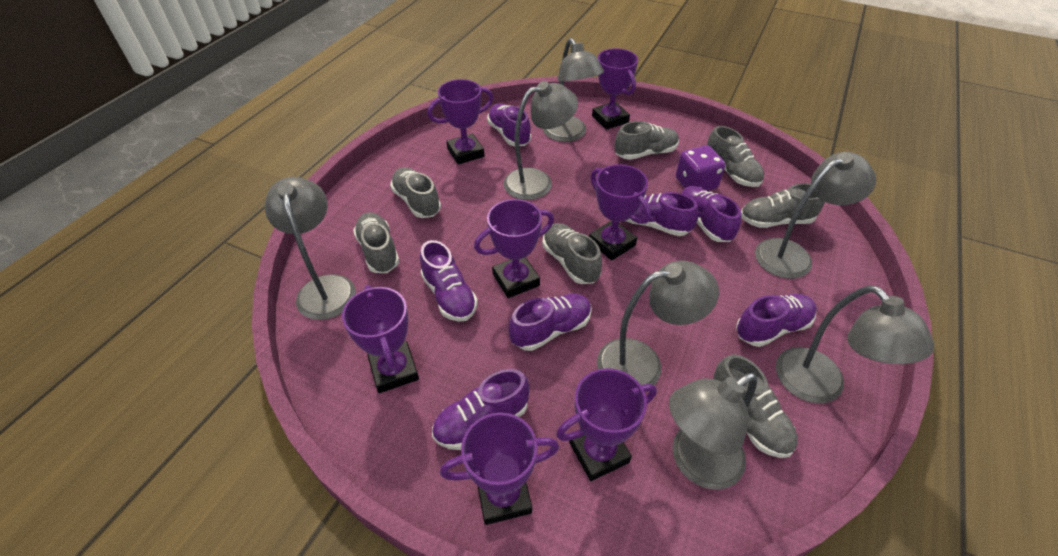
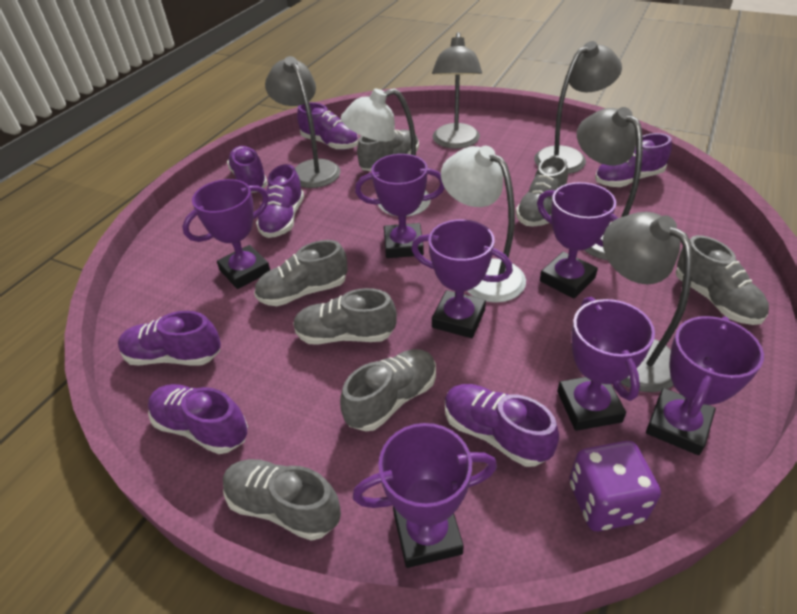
grey lamp: [265,177,356,320] [503,81,578,200] [543,38,604,142] [597,261,719,385] [669,373,757,490] [755,152,876,279] [776,285,934,404] = 7 -> [265,56,341,188] [432,32,482,149] [534,41,622,174] [577,107,643,260] [603,212,693,392] = 5
white lamp: none = 0 -> [341,88,431,216] [441,146,526,303] = 2

